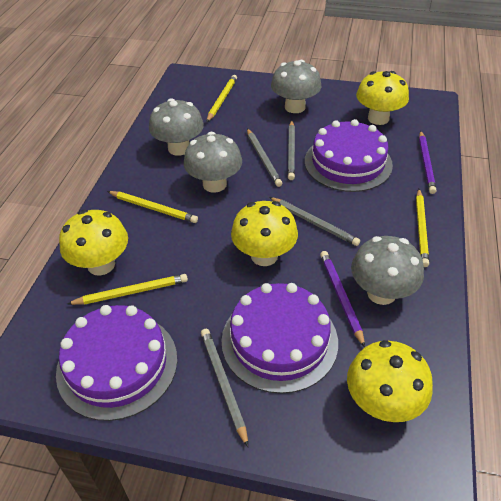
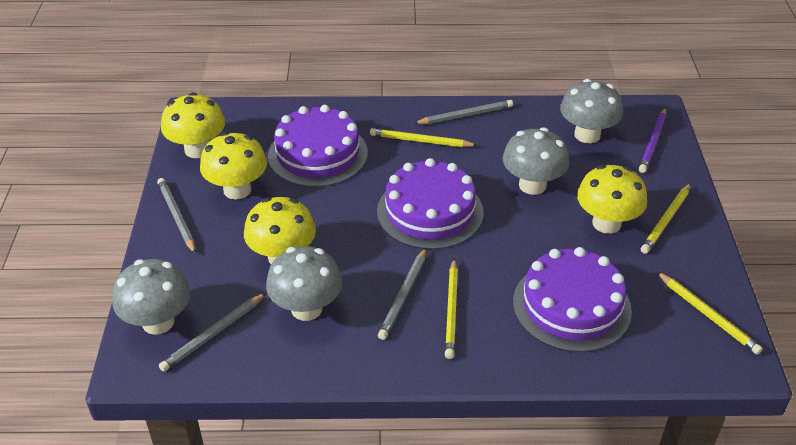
purple pencil: [320,251,365,348] [419,131,436,194] = 2 -> [639,108,666,173] = 1

